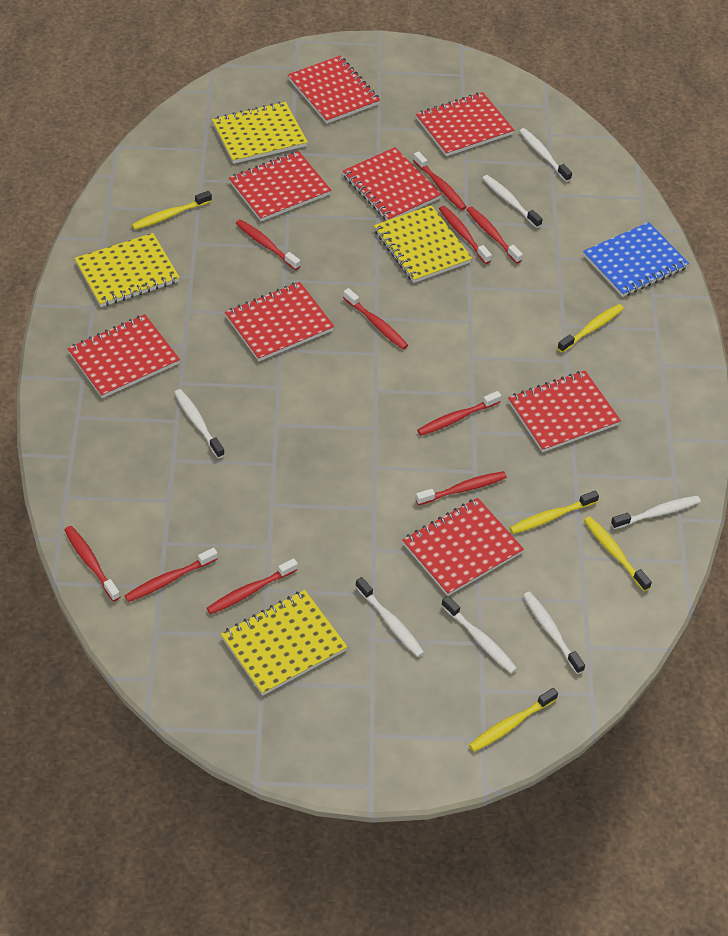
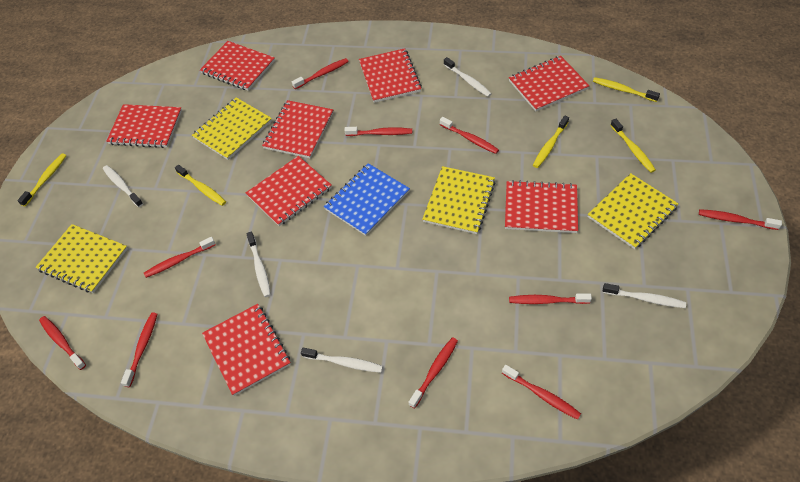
white toothbrush: [174,389,225,458] [355,577,424,657] [441,596,518,674] [482,175,543,228] [519,128,572,182] [523,592,585,674] [611,496,701,529] = 7 -> [103,165,143,207] [246,231,271,297] [301,348,383,373] [444,57,492,97] [603,283,686,308] = 5

